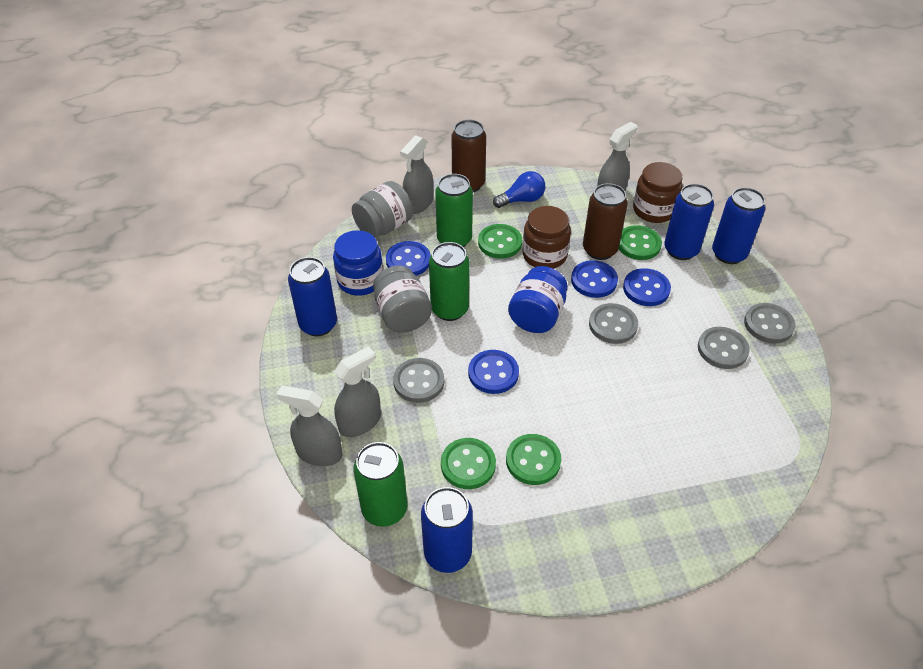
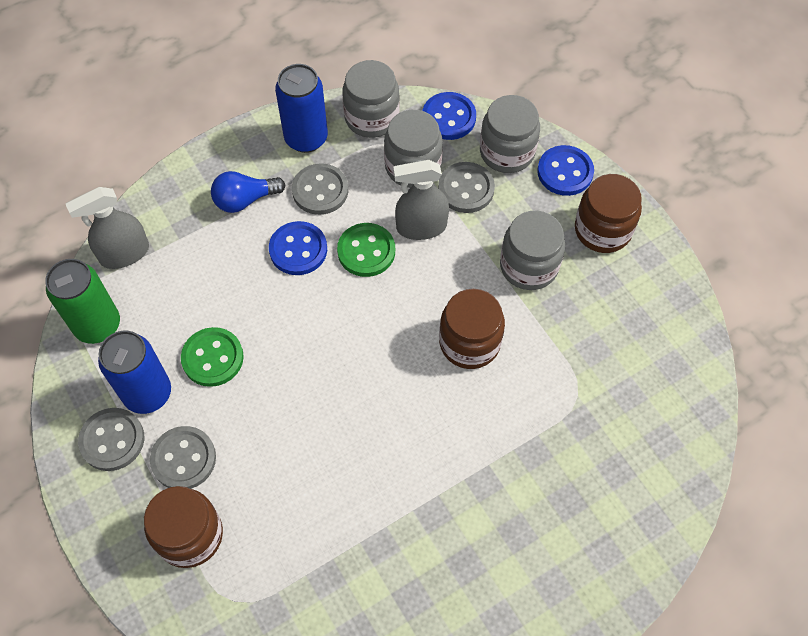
blue button: [386,241,431,276] [468,350,519,394] [571,260,618,298] [623,268,671,306] = 4 -> [269,221,327,275] [422,92,476,140] [537,145,594,196] = 3
blue can: [288,257,337,336] [421,487,473,573] [664,184,714,260] [712,187,765,264] = 4 -> [98,331,171,414] [275,64,328,153] = 2
blue jar: [333,230,383,296] [508,266,568,333] = 2 -> none = 0
brown can: [451,120,486,192] [583,183,628,260] = 2 -> none = 0
brown jar: [522,206,571,269] [633,162,683,223] = 2 -> [144,486,223,568] [439,289,505,369] [575,174,642,253] = 3
green button: [441,438,496,489] [478,224,522,259] [506,434,561,485] [619,225,662,260] = 4 -> [181,327,244,387] [337,223,395,277] = 2
green can: [354,442,407,527] [429,242,469,321] [435,174,473,247] = 3 -> [45,259,120,344] = 1
grey jar: [352,181,413,238] [373,265,432,333] = 2 -> [342,60,400,138] [384,110,443,188] [480,95,540,173] [500,211,565,290] = 4
grey spray bottle: [277,386,342,466] [334,346,381,437] [400,135,433,214] [597,122,637,192] = 4 -> [66,187,149,269] [393,160,449,240] = 2

